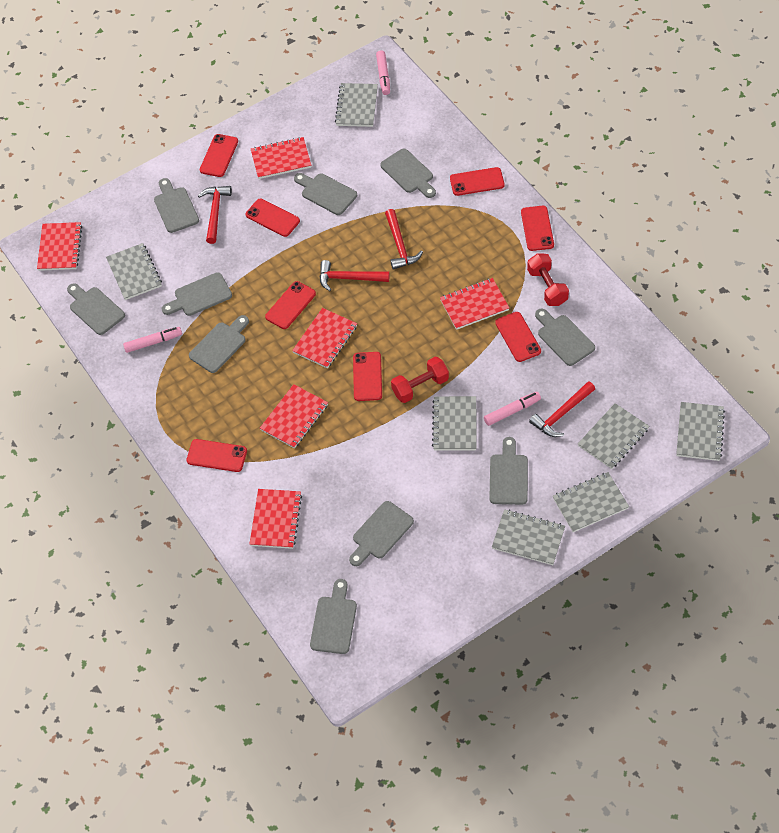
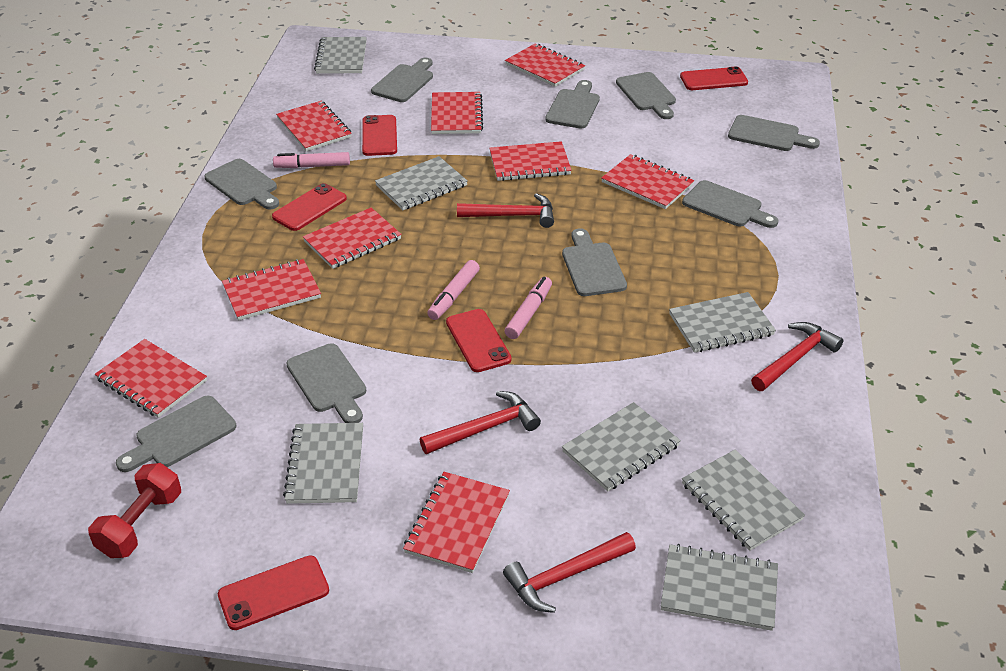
grey cutting board: [67,283,125,335] [154,178,199,233] [162,272,232,316] [189,315,249,373] [294,173,357,215] [310,579,357,654] [349,501,414,566] [380,149,436,198] [489,437,528,505] [535,309,595,366] = 10 -> [116,396,236,472] [205,159,279,210] [286,343,366,423] [371,58,433,102] [545,80,600,129] [562,228,627,296] [616,72,676,119] [682,180,779,228] [728,115,820,151] = 9
red dumbbell: [391,357,449,403] [527,254,569,306] = 2 -> [88,463,181,558] = 1
red notebook: [37,222,82,271] [250,489,302,549] [251,137,311,179] [260,384,328,449] [292,308,357,368] [440,278,509,330] = 6 -> [95,339,207,418] [222,259,321,321] [276,101,352,151] [303,208,402,269] [403,472,510,573] [431,92,483,134] [489,141,572,181] [505,44,585,87] [601,154,694,209] = 9
red phone: [186,439,247,472] [200,134,238,177] [246,198,300,237] [265,281,316,329] [353,352,382,401] [450,167,504,196] [495,312,541,362] [521,206,554,251] = 8 -> [218,556,329,630] [272,183,347,231] [362,115,397,156] [446,309,512,372] [680,66,748,90] = 5

